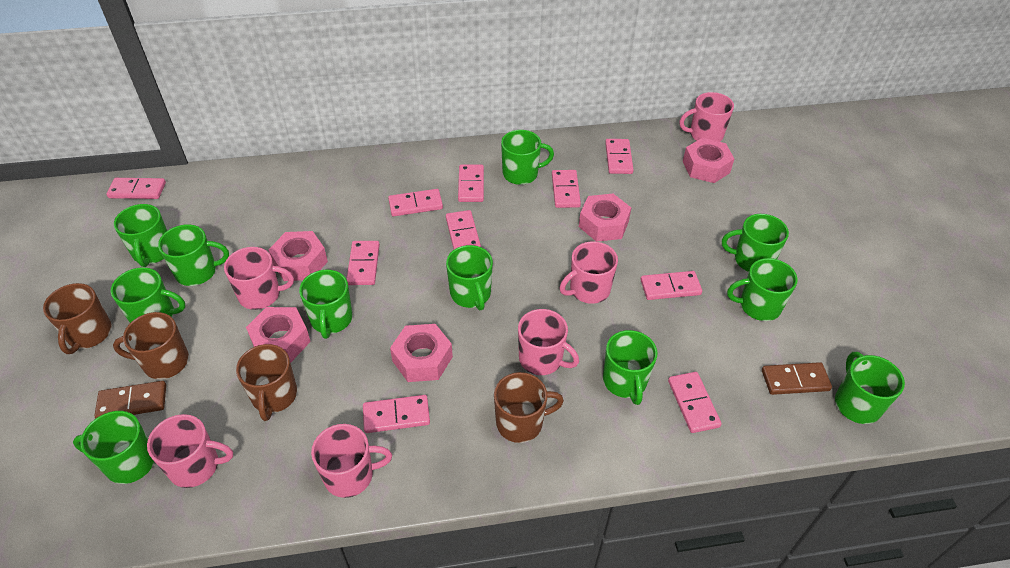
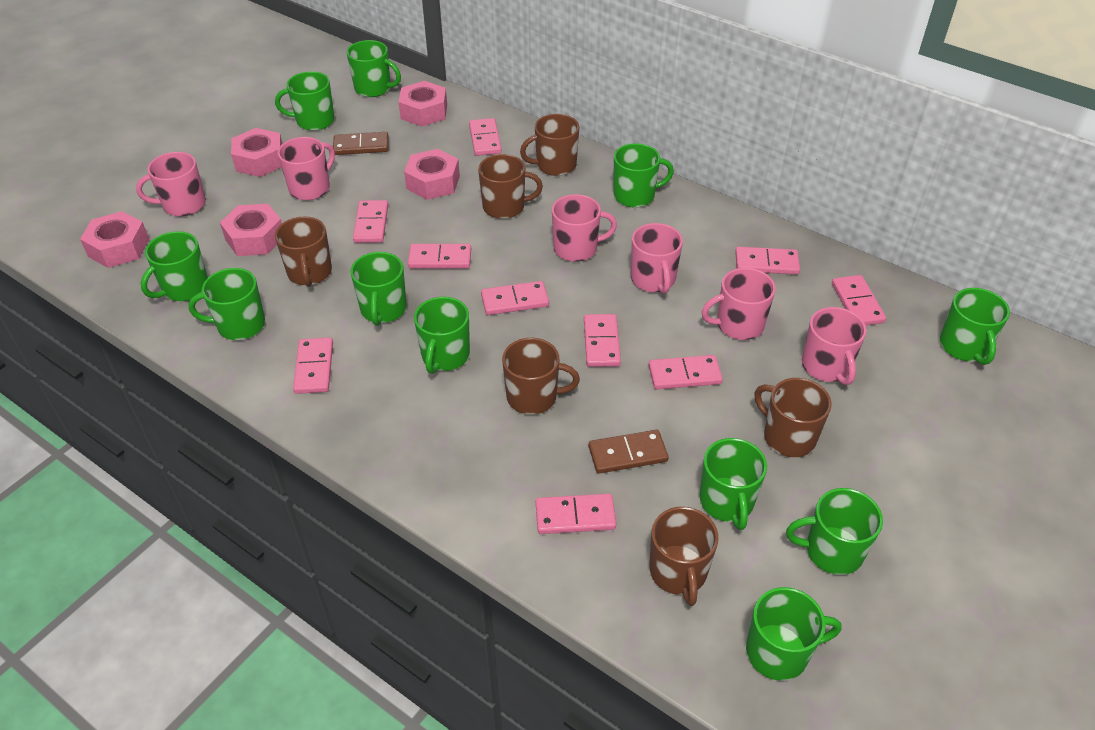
brown mug: [43,283,112,354] [113,312,189,379] [236,344,297,421] [494,372,564,443] = 4 -> [275,217,332,287] [478,154,543,219] [502,338,580,415] [520,114,579,176] [649,507,719,606] [755,378,832,457] = 6

